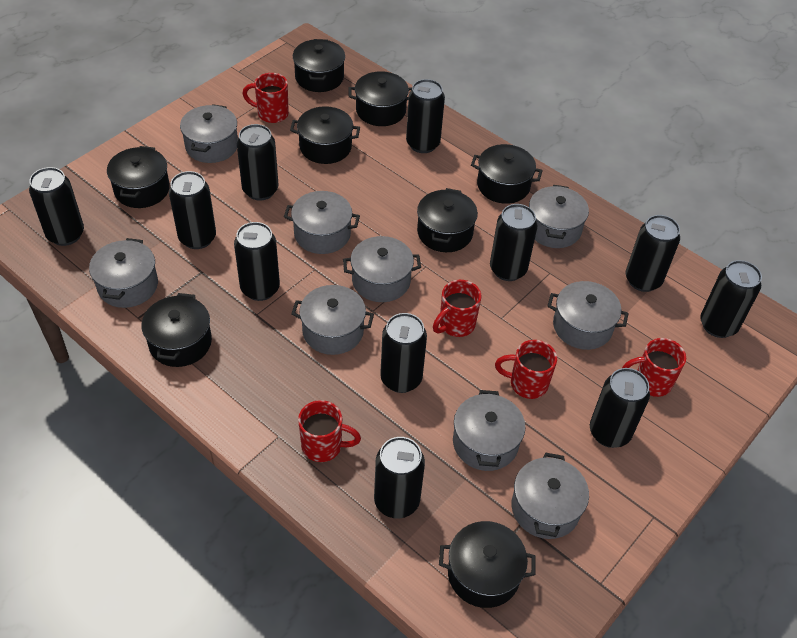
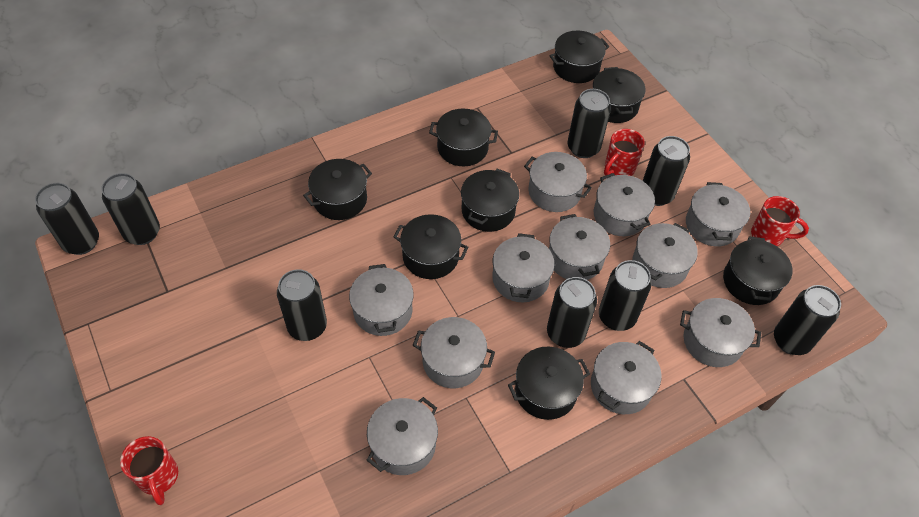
black can: [29,167,84,246] [169,171,216,249] [234,222,280,301] [237,124,279,201] [374,437,425,519] [380,313,427,393] [406,79,445,153] [490,204,537,281] [590,368,650,448] [626,215,680,292] [700,260,762,338] = 11 -> [35,183,99,255] [101,173,160,245] [277,269,327,341] [547,277,597,348] [567,89,611,158] [599,260,652,331] [643,136,690,206] [774,285,841,355] = 8
grey pot: [89,238,158,308] [180,104,238,163] [284,191,360,254] [291,285,374,355] [343,236,421,302] [453,390,525,471] [511,452,589,539] [529,185,589,248] [547,281,629,350] = 9 -> [349,264,414,336] [367,397,438,475] [413,317,495,388] [492,233,555,302] [524,152,592,212] [549,214,610,280] [591,341,661,414] [594,173,655,236] [632,223,698,288] [680,298,761,367] [686,182,750,247] = 11
red mug: [242,73,289,123] [298,400,361,462] [433,280,481,337] [495,340,557,399] [622,338,686,397] = 5 -> [120,436,178,505] [604,129,645,176] [751,196,809,246] = 3

